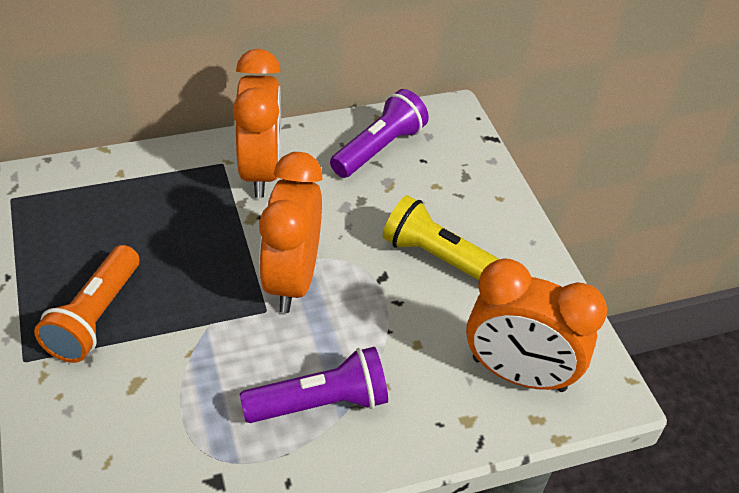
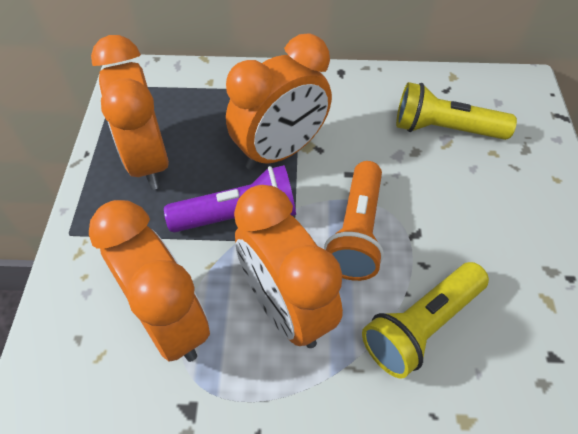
orange clock: [233,49,281,198] [259,152,323,313] [466,258,607,392] = 3 -> [89,200,210,362] [91,35,169,190] [226,34,332,170] [234,185,343,348] = 4
purple flashlight: [240,347,388,423] [330,89,429,178] = 2 -> [164,165,296,233] = 1
yellow flashlight: [383,195,499,280] = 1 -> [362,262,489,379] [396,82,517,140] = 2

